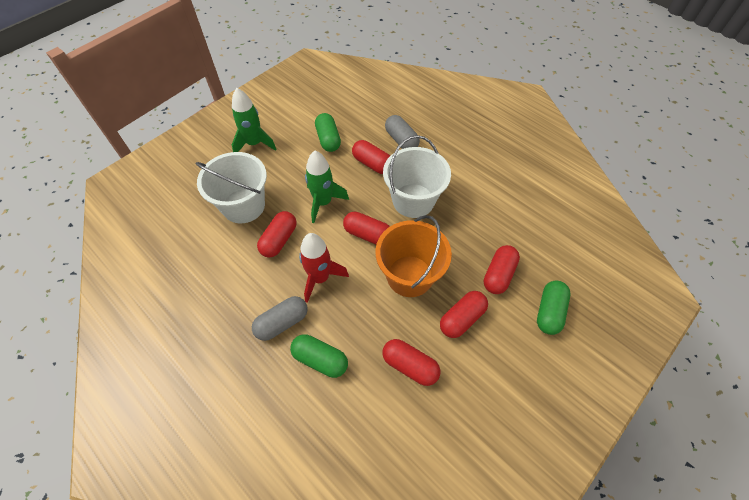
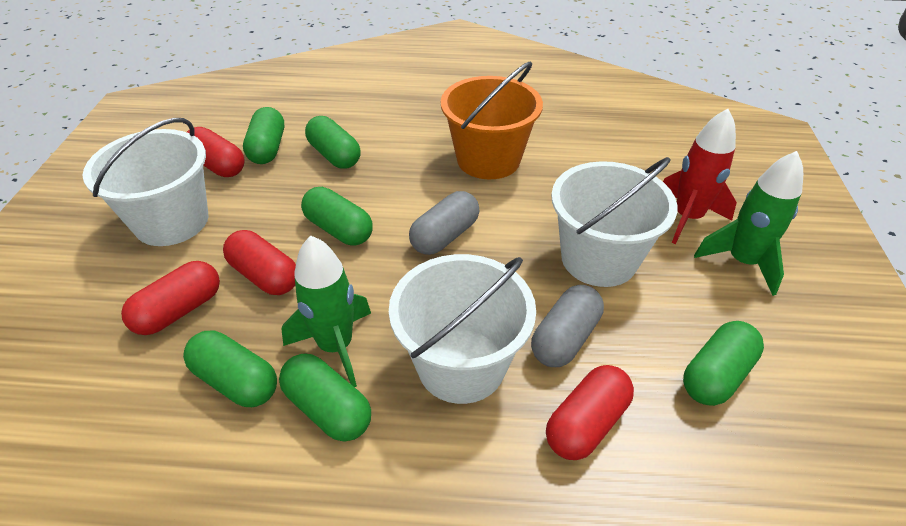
green capsule: [290,334,348,378] [315,113,341,152] [537,281,570,335] = 3 -> [183,331,277,407] [243,107,284,164] [279,354,371,442] [301,187,373,245] [305,116,361,169] [683,321,764,406] = 6
red capsule: [257,211,296,258] [343,211,390,244] [352,140,390,174] [382,339,440,386] [440,291,488,338] [484,245,520,294] = 6 -> [121,261,220,335] [187,127,245,177] [223,230,296,295] [546,365,634,460] = 4
white bucket: [196,152,267,223] [383,135,451,218] = 2 -> [83,118,208,246] [389,254,536,404] [551,157,677,287] = 3

